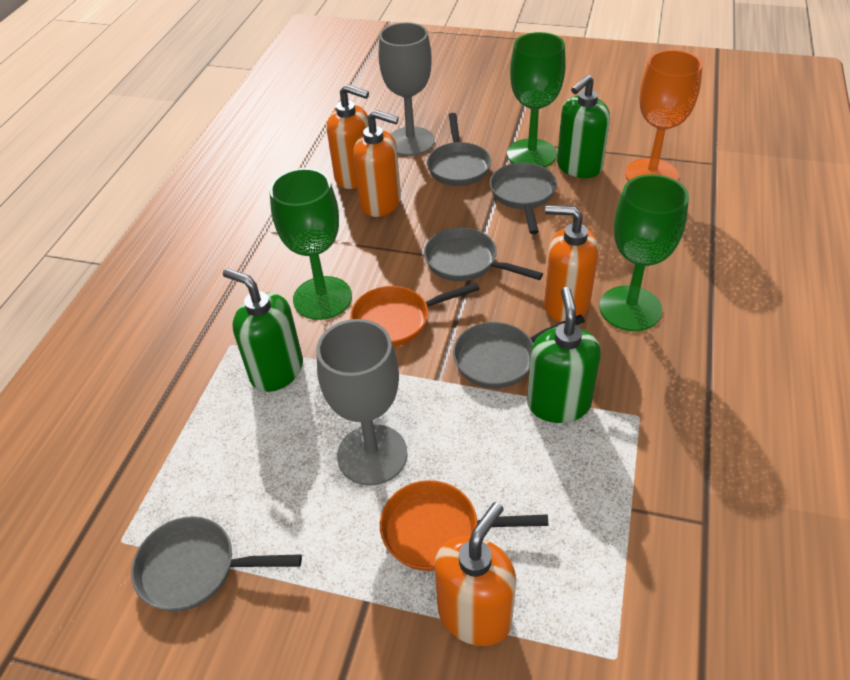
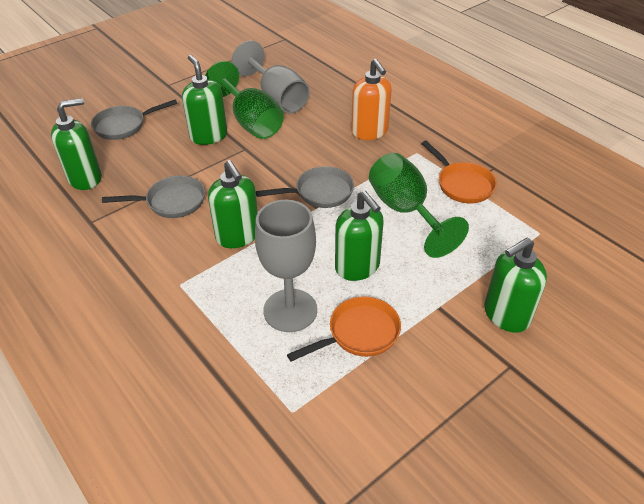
green goblet: [269,168,352,320] [507,32,566,168] [599,174,689,331] = 3 -> [205,61,284,139] [369,153,469,258] = 2
green soap dispenser: [223,268,303,392] [527,287,601,423] [557,74,610,178] = 3 -> [51,98,102,190] [182,55,227,145] [208,160,258,248] [335,191,384,281] [484,238,547,333] = 5
grey pan: [131,516,302,612] [424,227,543,281] [427,113,491,186] [453,314,585,389] [490,163,557,234] = 5 -> [91,100,177,140] [102,175,205,218] [256,166,354,208] = 3
orange goblet: [625,50,703,181] = 1 -> none = 0
orange soap dispenser: [327,84,369,189] [353,110,401,217] [434,502,516,646] [544,205,599,322] = 4 -> [351,59,392,140] = 1

